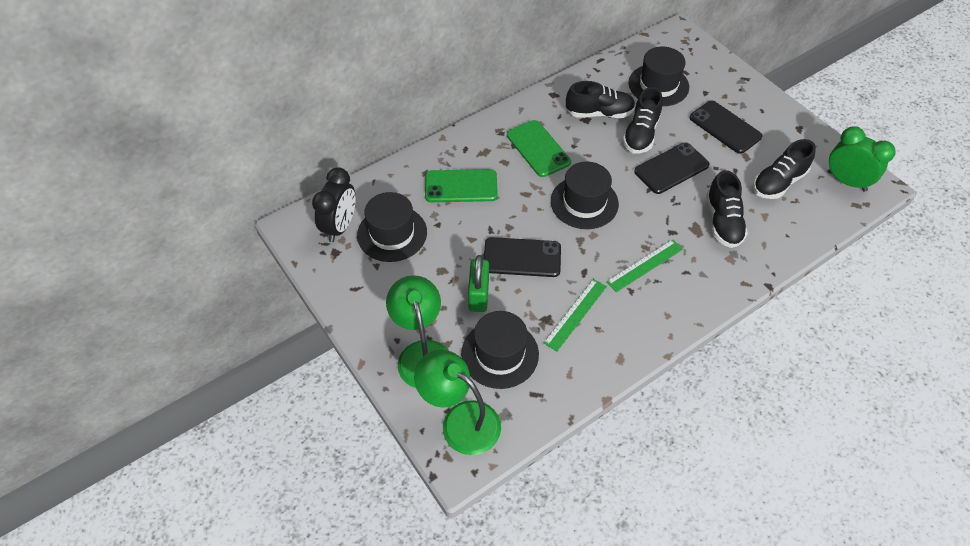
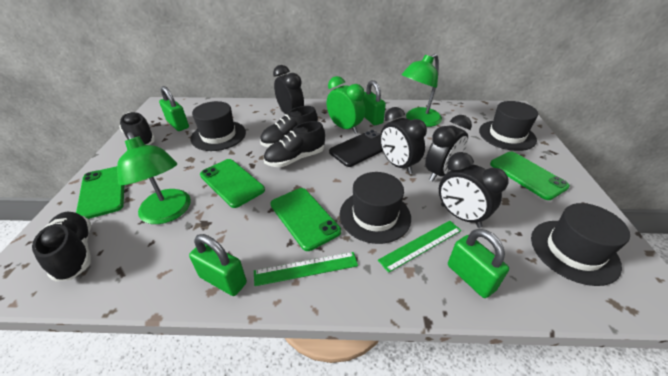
black clock: [312,167,355,242] = 1 -> [273,65,304,114] [380,107,427,174] [425,115,472,182] [439,152,509,228] = 4
black phone: [483,237,561,277] [634,142,709,194] [690,101,763,154] = 3 -> [329,130,383,167] = 1
green padlock: [468,255,489,312] = 1 -> [159,86,189,131] [189,234,247,296] [363,80,386,125] [448,229,509,298] = 4
green phone: [425,169,498,202] [507,120,571,177] = 2 -> [76,166,124,219] [200,159,265,208] [270,188,341,251] [490,152,570,200] = 4

